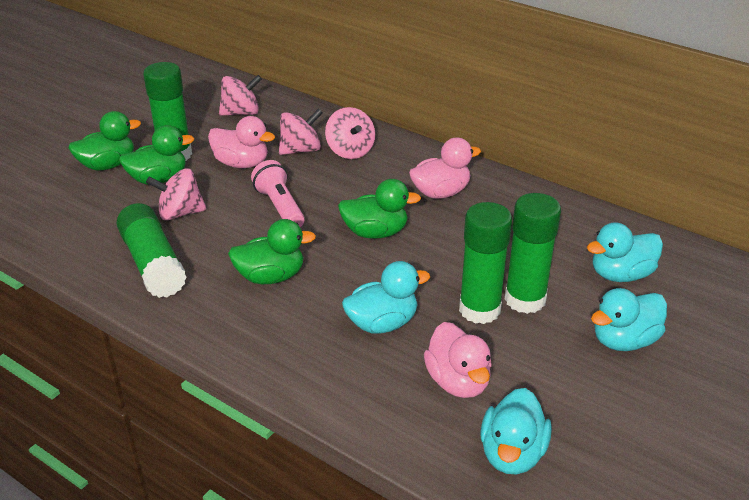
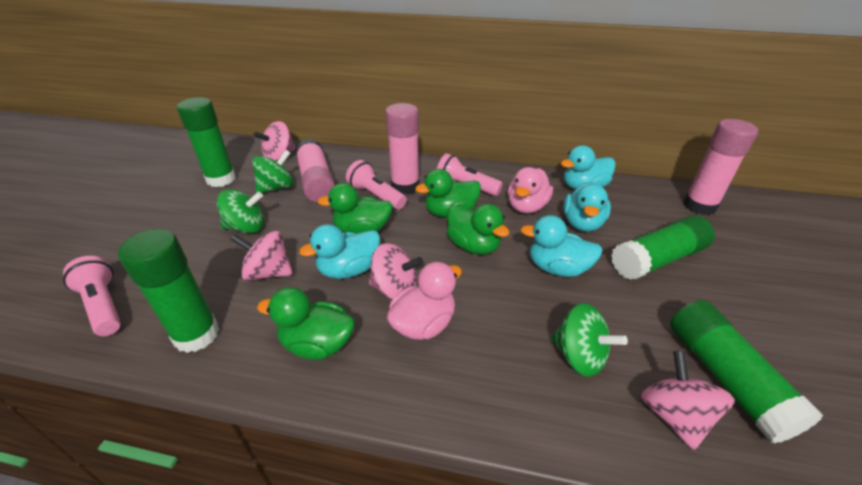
green spinning top: none = 0 -> [217,189,264,233] [252,150,293,193] [551,303,628,377] = 3
pink duck: [208,116,275,168] [409,137,481,199] [424,322,492,398] = 3 -> [387,262,462,340] [508,167,553,213] = 2
pink flashlight: [251,160,305,227] = 1 -> [63,256,121,336] [346,160,407,210] [437,153,503,196] = 3
pink glue stick: none = 0 -> [295,138,335,202] [385,103,419,194] [684,119,758,215] = 3

